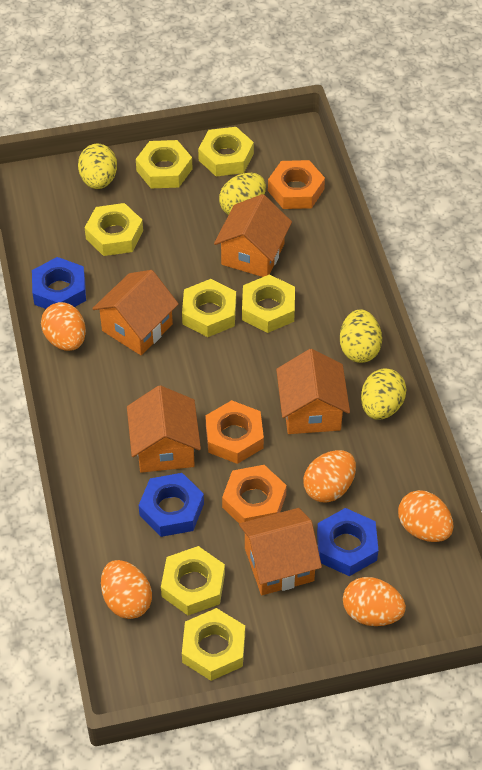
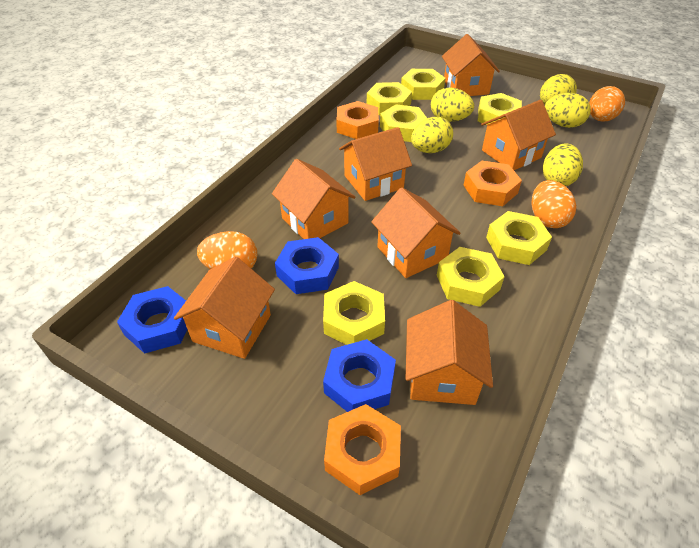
orange egg: [41,302,86,351] [101,560,152,619] [303,450,356,503] [343,577,406,626] [398,490,453,542] = 5 -> [197,231,257,269] [532,180,576,228] [589,86,625,122] = 3
orange house: [92,270,179,355] [127,385,201,473] [214,194,292,277] [239,508,322,595] [276,349,350,434] = 5 -> [174,257,275,359] [272,159,355,239] [339,127,412,201] [371,187,461,278] [406,300,493,405] [442,34,500,96] [481,100,556,170] = 7
yellow egg: [78,144,117,189] [219,173,266,215] [340,309,382,363] [361,369,406,420] = 4 -> [411,117,453,153] [431,87,474,122] [540,74,577,104] [543,143,583,186] [545,93,591,128] = 5

